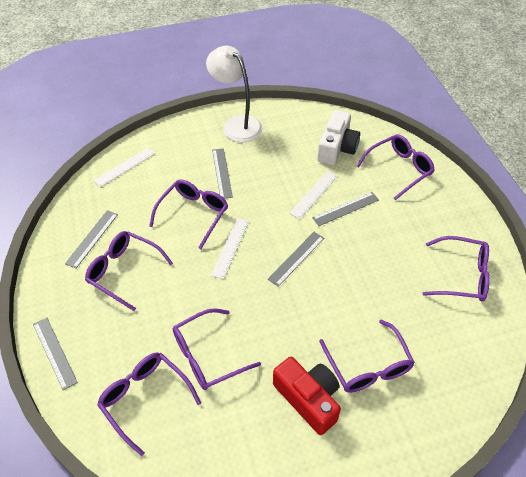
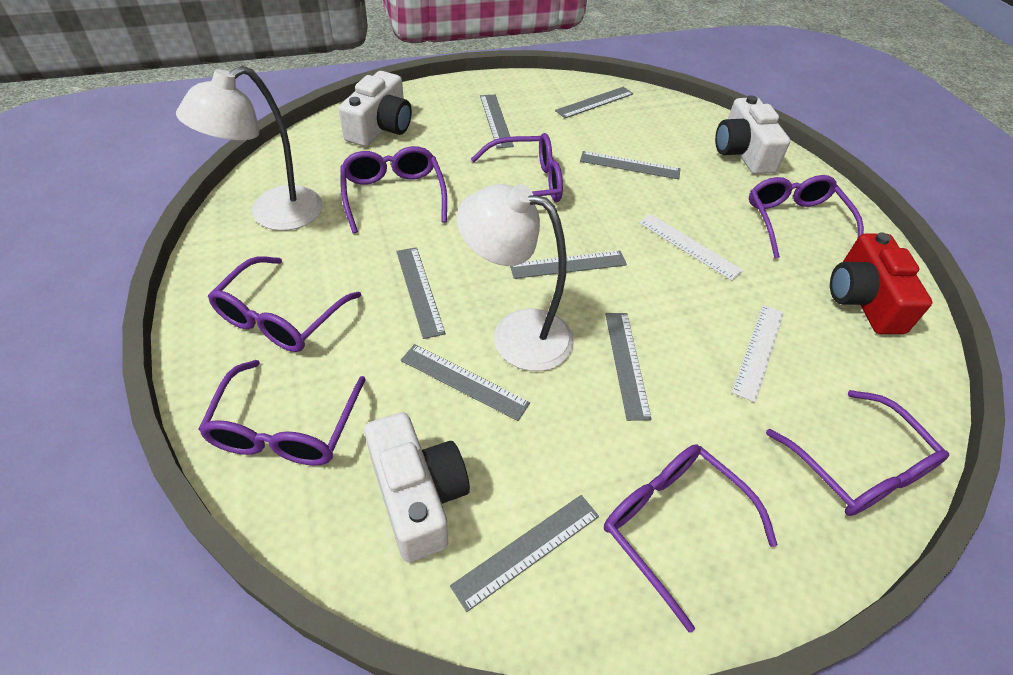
grey ruler: [33,318,78,390] [65,210,118,269] [212,148,233,199] [268,232,324,287] [312,192,379,226] = 5 -> [396,247,446,339] [401,344,530,421] [450,495,599,612] [480,95,514,148] [510,251,627,279] [555,87,633,118] [580,151,680,179] [605,313,652,421] = 8
white camera: [317,110,360,165] = 1 -> [339,71,412,147] [364,412,470,562] [715,95,790,174] = 3
white lamp: [206,46,263,142] = 1 -> [176,66,323,231] [457,184,574,371] = 2
white ruler: [93,147,156,187] [211,218,249,279] [289,171,338,219] = 3 -> [639,214,743,281] [732,305,784,402] = 2

